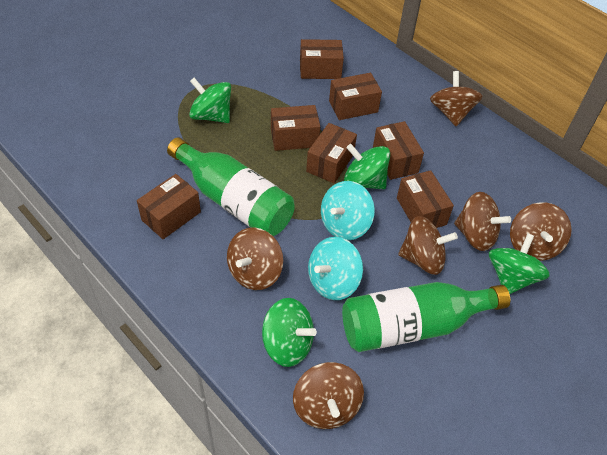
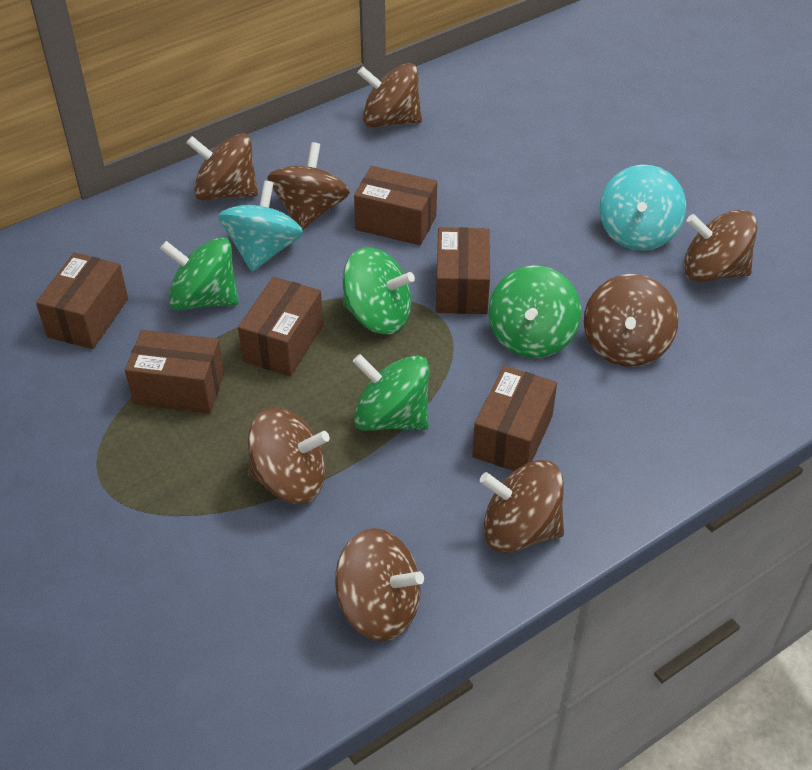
brown box: [137,174,201,239] [271,105,320,151] [300,39,344,79] [306,123,357,183] [329,73,382,120] [373,121,424,180] [397,170,454,228] = 7 -> [36,253,128,349] [125,330,224,414] [238,277,323,376] [354,166,437,245] [436,227,490,314] [472,366,557,471] = 6
brown spinning top: [227,227,283,290] [293,362,364,429] [398,216,458,275] [430,71,482,126] [454,192,511,251] [510,202,572,261] = 6 -> [186,133,258,201] [248,407,330,504] [267,142,350,230] [335,528,424,641] [358,63,422,127] [480,460,564,553] [584,274,679,367] [684,210,757,282] = 8
green bottle: [167,137,295,236] [342,282,510,352] = 2 -> none = 0

